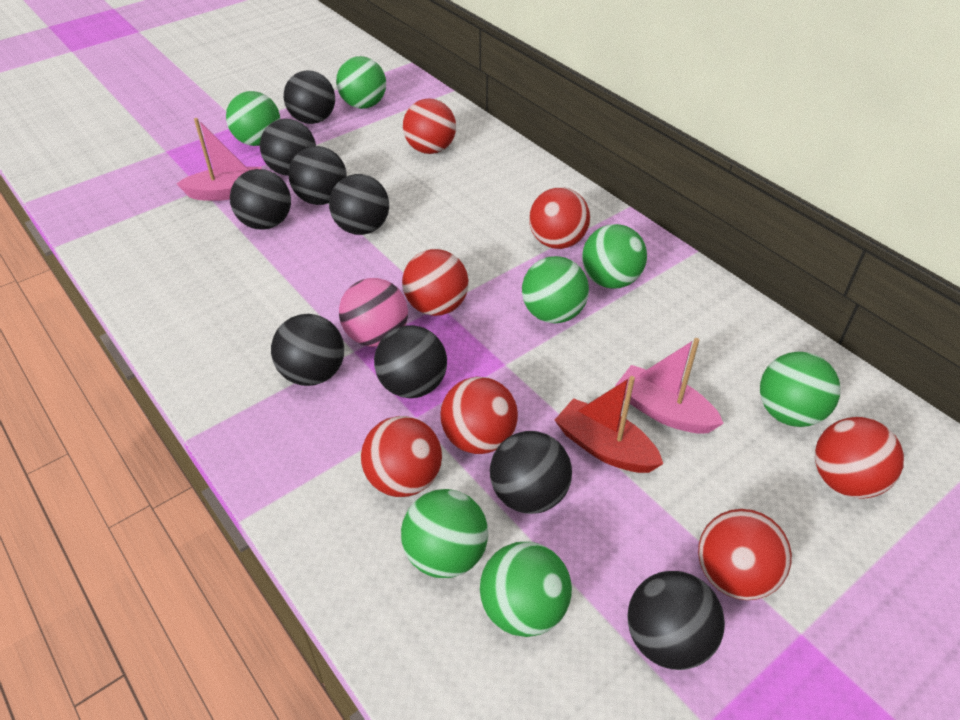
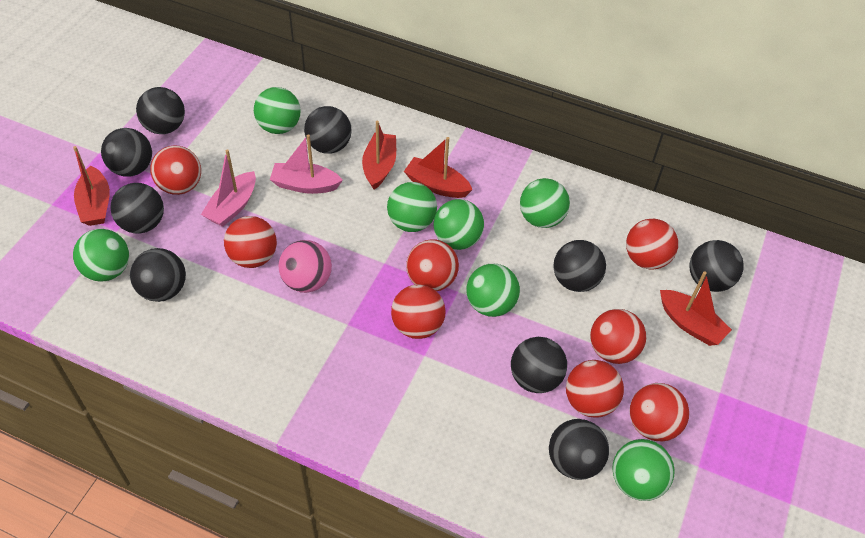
red ball: [361,416,442,497] [402,249,468,316] [403,98,456,154] [440,377,518,454] [529,187,590,249] [698,509,792,600] [815,417,904,498] = 7 -> [150,146,201,195] [224,216,277,268] [391,284,445,339] [406,239,459,291] [566,360,624,418] [590,309,646,364] [626,219,678,270] [629,383,689,442] = 8
red boat: [555,376,663,473] = 1 -> [73,146,110,226] [362,121,396,189] [404,137,473,198] [660,271,732,346] = 4

